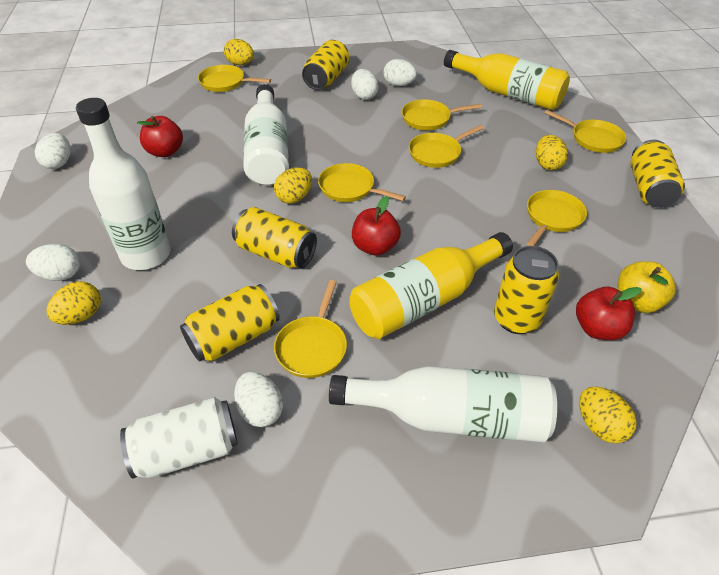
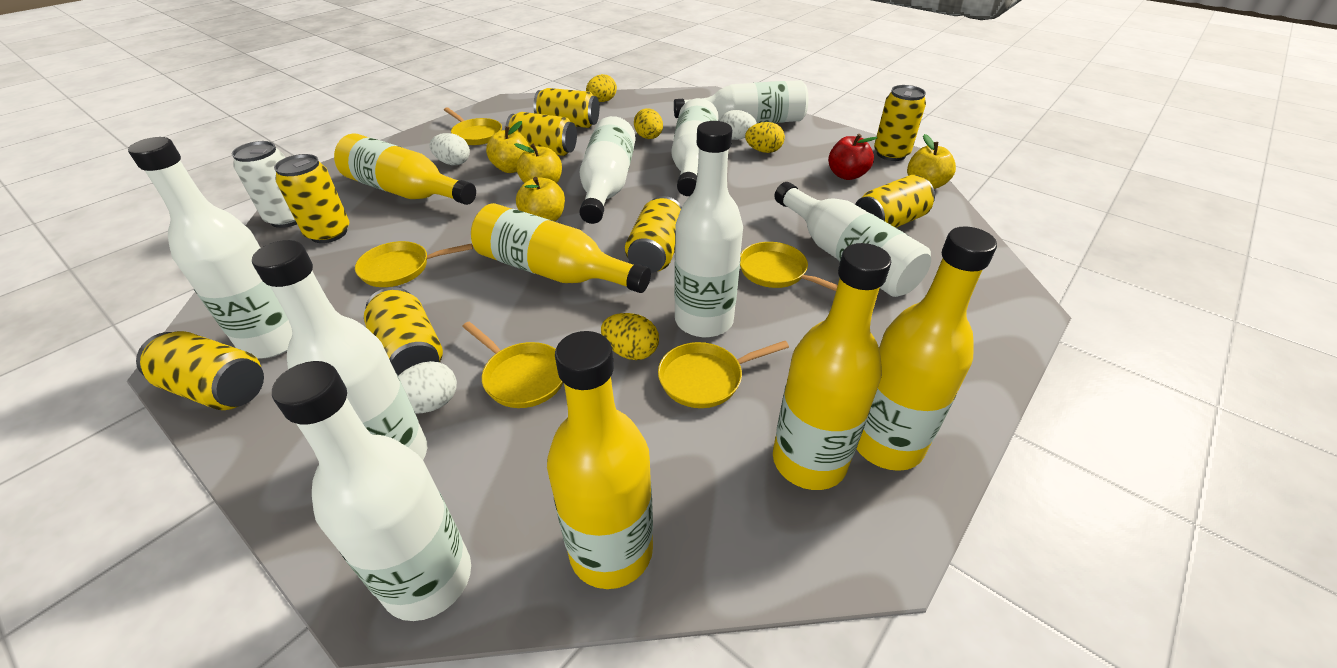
red apple: [137,116,183,157] [352,196,401,256] [576,287,641,340] = 3 -> [828,134,877,180] = 1
white bottle: [76,98,170,270] [243,84,289,185] [329,366,557,442] = 3 -> [128,137,292,359] [252,240,427,460] [272,361,471,621] [579,116,636,224] [671,98,719,196] [674,80,808,123] [674,121,743,337] [774,182,931,297] = 8
white egg: [26,244,80,281] [35,133,71,169] [234,372,283,427] [351,69,379,100] [383,59,417,86] = 5 -> [398,361,457,414] [430,133,470,165] [720,110,757,140] = 3
yellow apple: [617,261,676,313] = 1 -> [486,121,530,173] [514,143,562,183] [516,177,565,222] [907,134,956,189] = 4
yellow bottle: [349,232,513,339] [444,50,570,110] = 2 -> [334,134,476,205] [471,203,651,293] [547,331,653,589] [773,243,891,490] [857,226,997,471] = 5
yellow can: [180,284,280,362] [232,207,317,269] [302,40,350,90] [494,246,559,334] [630,140,685,207] = 5 -> [136,331,264,410] [274,154,349,243] [364,287,443,375] [506,112,577,156] [533,88,599,128] [625,196,682,273] [855,175,935,228] [874,85,926,161] = 8
yellow egg: [47,281,101,325] [224,39,254,65] [274,168,312,204] [536,135,568,170] [579,387,637,444] = 5 -> [586,74,617,102] [601,313,659,360] [634,108,663,139] [745,122,785,153] = 4
yellow pan: [198,65,271,92] [274,280,347,378] [318,163,406,202] [402,99,482,130] [409,125,484,168] [527,190,587,246] [545,110,626,153] = 7 -> [355,241,473,287] [444,107,502,145] [462,322,563,408] [658,341,789,408] [740,242,838,291] = 5

